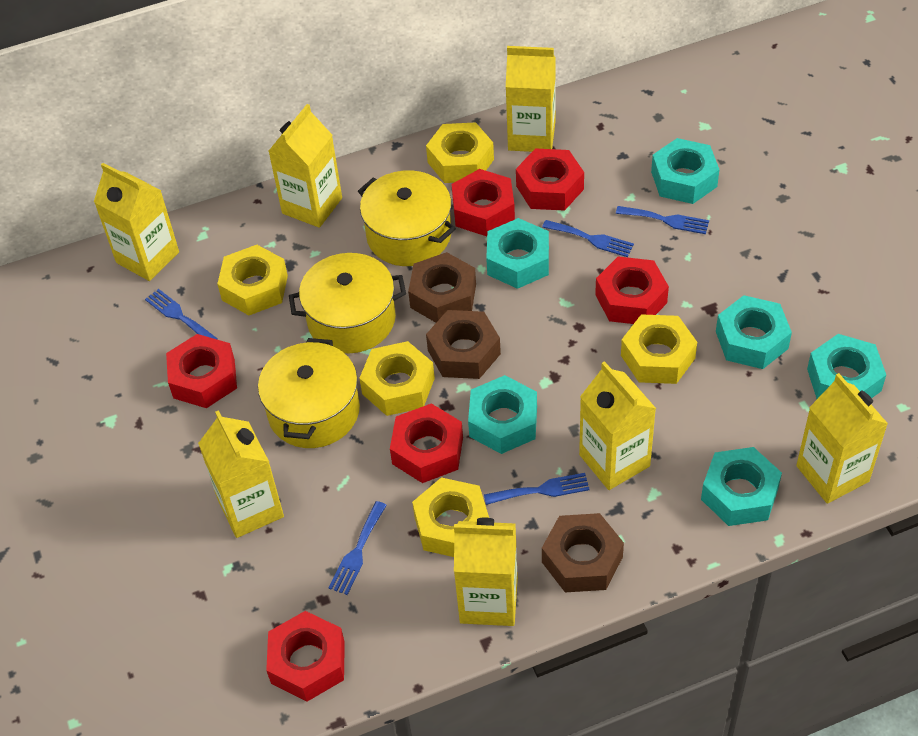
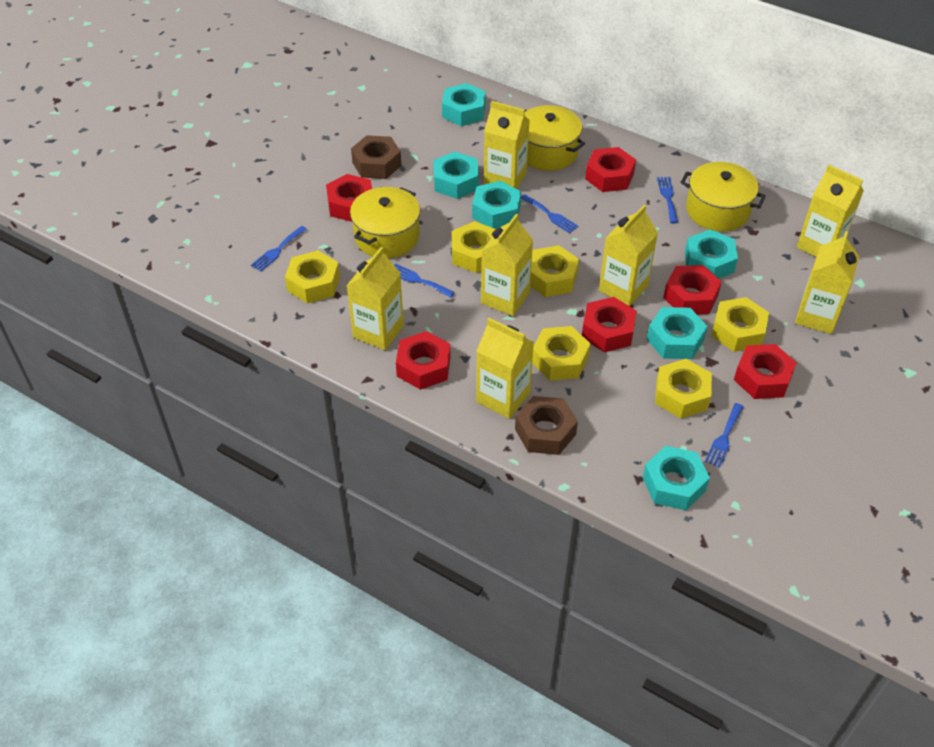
brown nut: [408,252,476,323] [426,310,501,379] [542,513,624,592] = 3 -> [351,135,402,179] [515,396,578,455] = 2
yellow nut: [217,245,288,315] [359,341,435,416] [412,477,489,557] [426,122,494,183] [621,314,697,384] = 5 -> [285,250,340,304] [452,221,496,273] [530,245,579,297] [532,326,590,381] [655,359,712,419] [711,297,769,352] = 6

